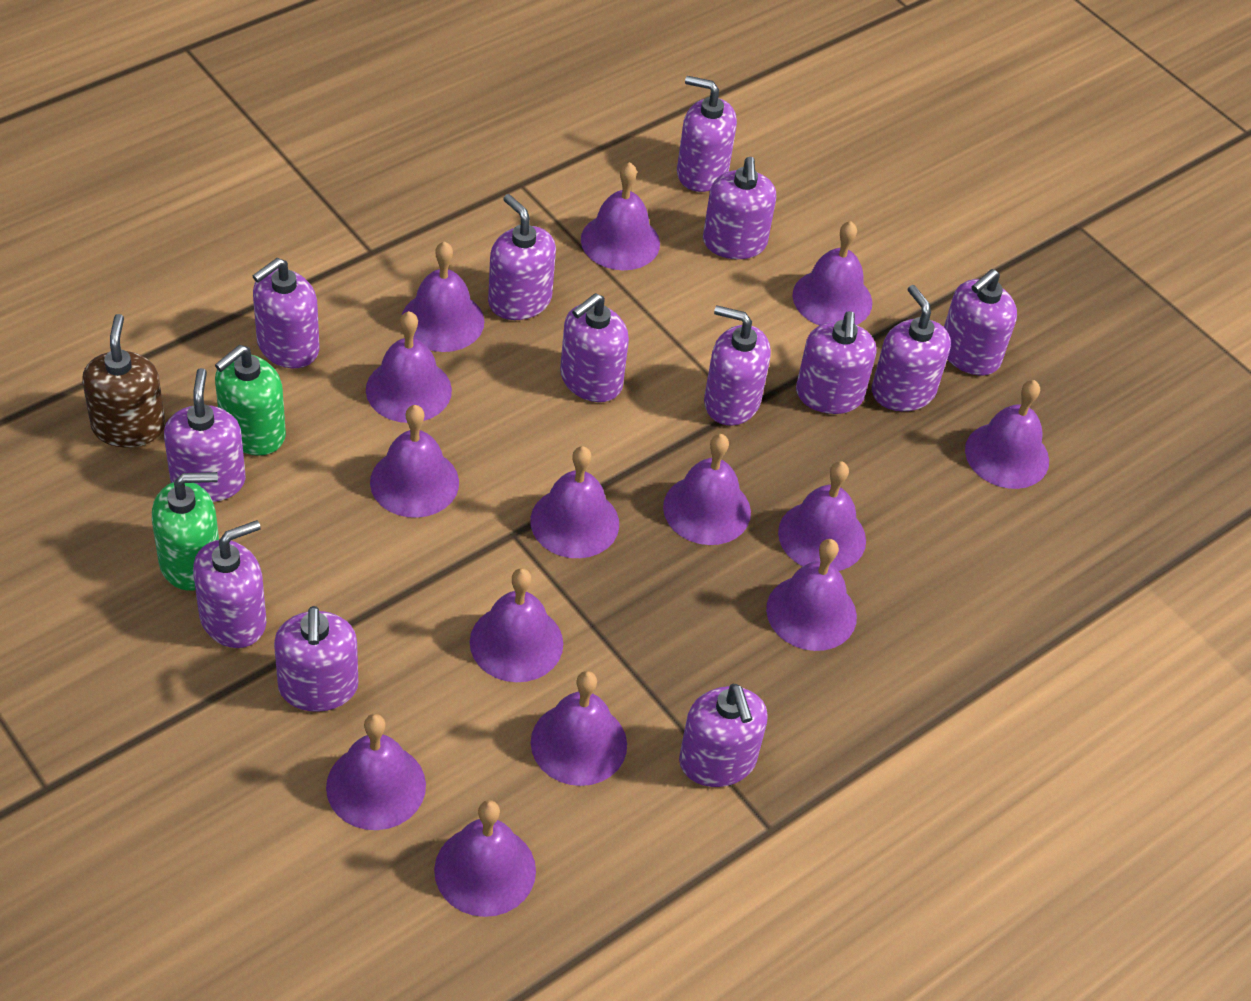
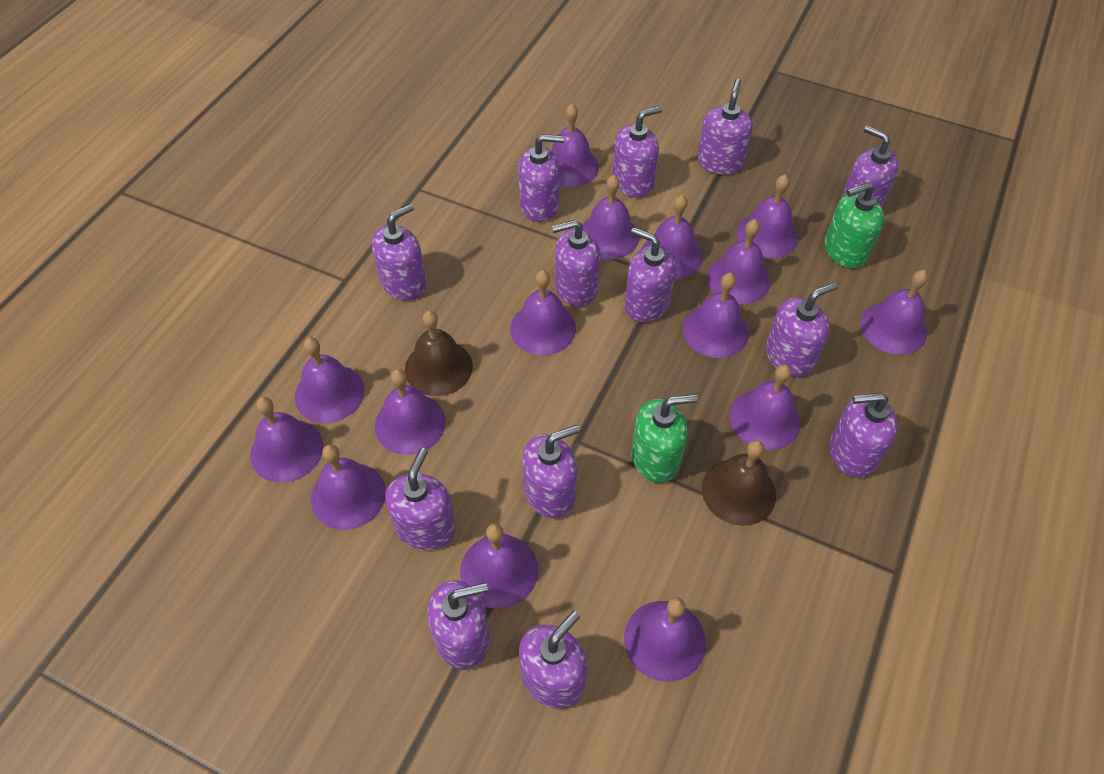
brown bell: none = 0 -> [405,311,473,396] [702,440,776,526] = 2
brown soap dispenser: [82,314,165,448] = 1 -> none = 0
purple bell: [326,714,426,830] [366,311,452,423] [370,405,459,518] [402,241,484,352] [434,800,536,917] [470,568,563,682] [530,446,619,558] [531,671,627,786] [581,162,660,270] [663,434,751,545] [766,539,857,651] [778,461,866,571] [792,221,872,325] [965,380,1049,489] = 14 -> [250,397,324,483] [295,337,364,423] [311,444,386,530] [375,369,446,455] [460,523,538,609] [510,270,576,355] [552,104,599,187] [582,175,639,259] [624,598,706,682] [641,195,703,279] [682,273,749,358] [707,219,771,304] [730,364,801,450] [736,174,798,259] [860,270,928,355] = 15

